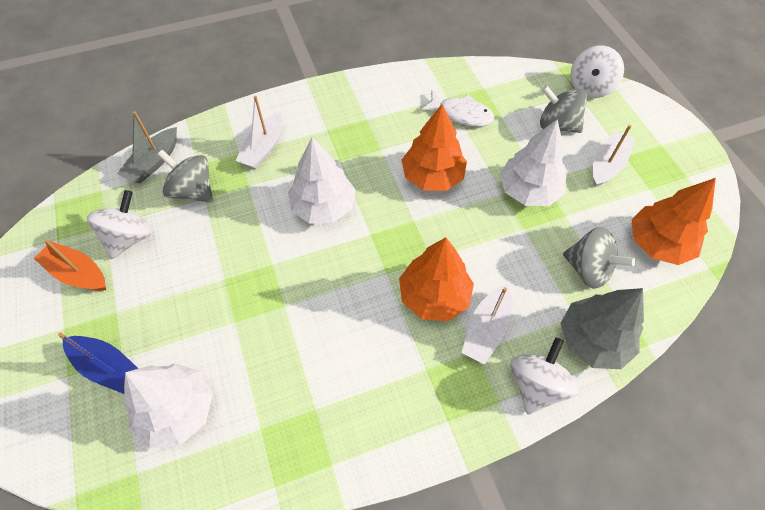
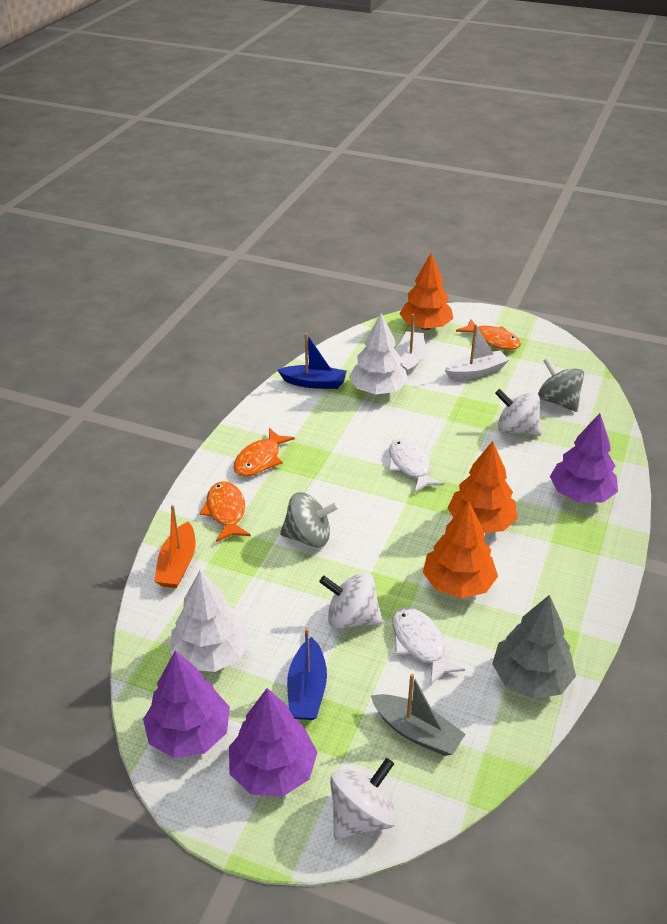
blue boat: [58,333,138,394] = 1 -> [278,333,347,389] [287,628,327,720] = 2
grey spinning top: [157,149,213,202] [540,85,587,133] [563,227,636,289] = 3 -> [280,492,339,548] [538,358,584,412] = 2
orange fish: none = 0 -> [199,481,251,542] [233,428,295,477] [456,319,521,350] = 3
purple tree: none = 0 -> [143,651,230,758] [229,688,318,797] [550,413,618,503] = 3
white boat: [235,96,283,169] [462,284,512,364] [593,125,635,187] = 3 -> [398,314,425,376] [445,324,509,379] = 2
white fish: [421,91,495,127] = 1 -> [389,439,444,493] [392,607,465,685] = 2
white tree: [124,363,213,448] [288,137,356,224] [499,120,566,206] = 3 -> [170,570,250,672] [349,313,408,395] = 2

